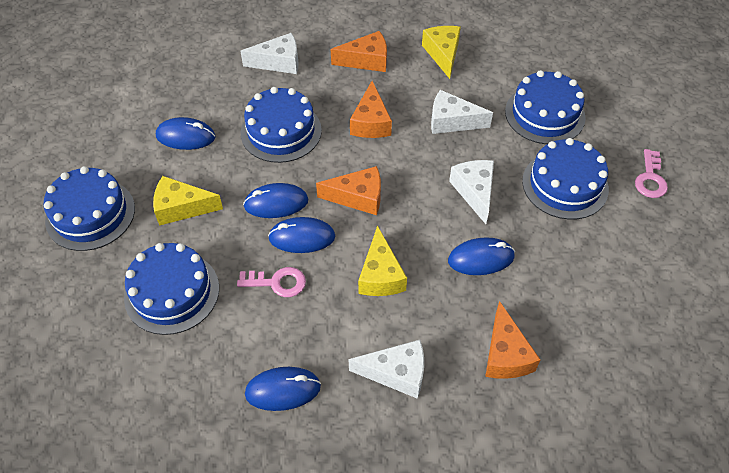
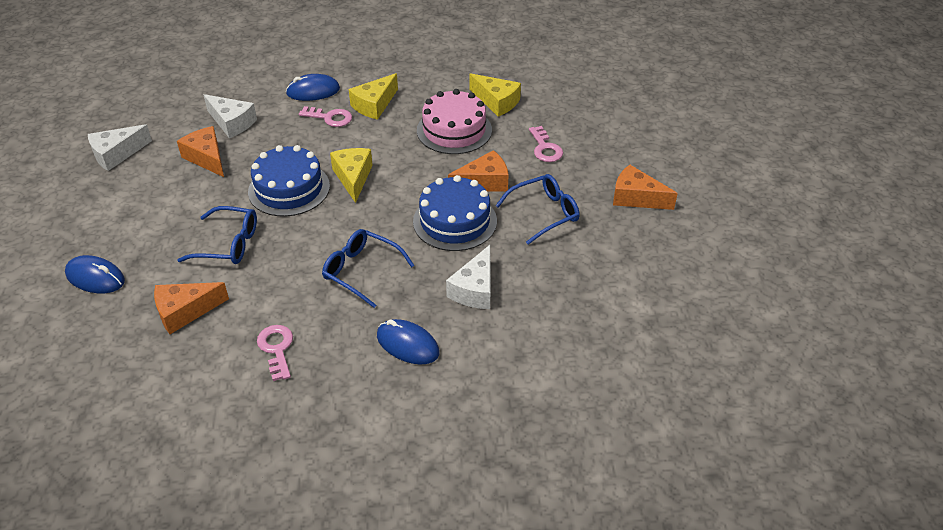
blue cake: [44,166,135,251] [124,243,219,335] [241,87,322,163] [505,70,586,144] [522,138,609,220] = 5 -> [248,145,330,217] [413,175,497,251] = 2
blue glasses: none = 0 -> [178,206,257,264] [322,229,415,308] [495,174,580,245] = 3
blue mouse: [156,117,215,150] [243,183,308,218] [245,367,321,411] [268,217,335,253] [448,237,515,275] = 5 -> [65,255,125,293] [286,74,340,101] [377,319,440,364] = 3
pink cake: none = 0 -> [417,89,492,154] = 1
pink key: [237,267,306,297] [635,149,668,198] = 2 -> [257,325,293,381] [299,106,352,127] [529,126,563,162] = 3
white cheese: [240,33,298,74] [349,340,424,399] [431,90,493,134] [449,160,494,224] = 4 -> [88,124,152,171] [204,94,257,138] [446,245,490,309] = 3

